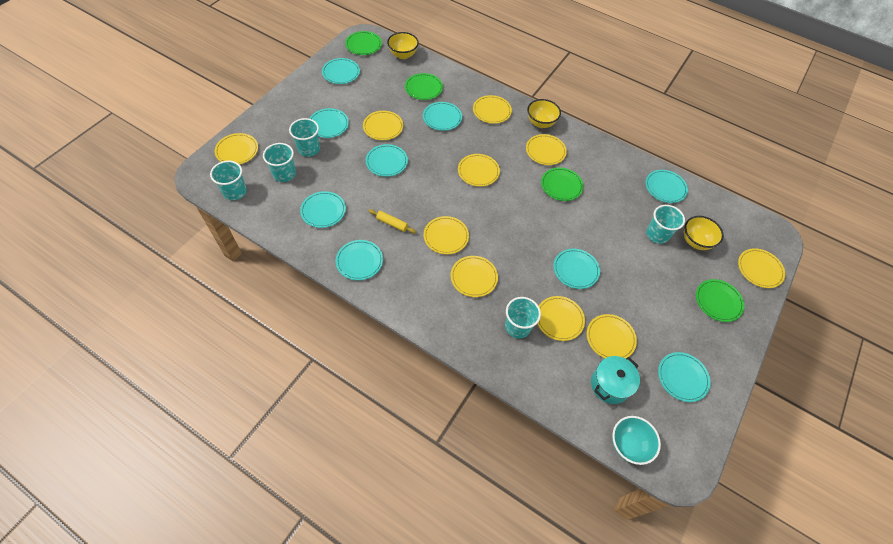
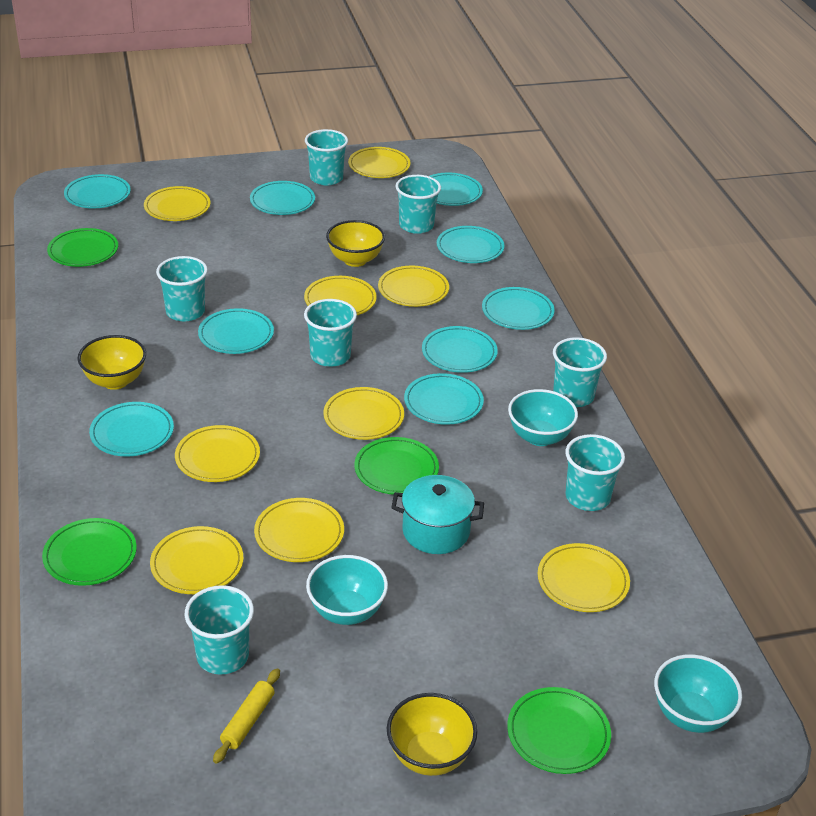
turquoise bowl: [612,416,661,465] = 1 -> [306,555,388,625] [508,389,578,446] [654,654,742,733] = 3
turquoise cup: [210,161,247,200] [263,143,296,182] [289,118,320,157] [505,297,541,339] [646,205,685,244] = 5 -> [156,256,208,321] [185,585,254,675] [304,299,357,367] [305,129,348,186] [396,175,441,234] [553,337,607,407] [565,434,625,511] = 7
yellow plate: [215,133,258,164] [363,111,403,140] [424,216,469,254] [451,256,498,297] [458,154,500,187] [473,95,512,124] [526,134,567,165] [537,296,585,341] [587,314,637,359] [738,248,785,288] = 10 -> [144,186,211,221] [150,526,243,594] [175,425,260,482] [254,498,344,562] [304,276,377,315] [323,387,404,440] [348,147,410,178] [378,266,449,307] [538,543,630,612] = 9

